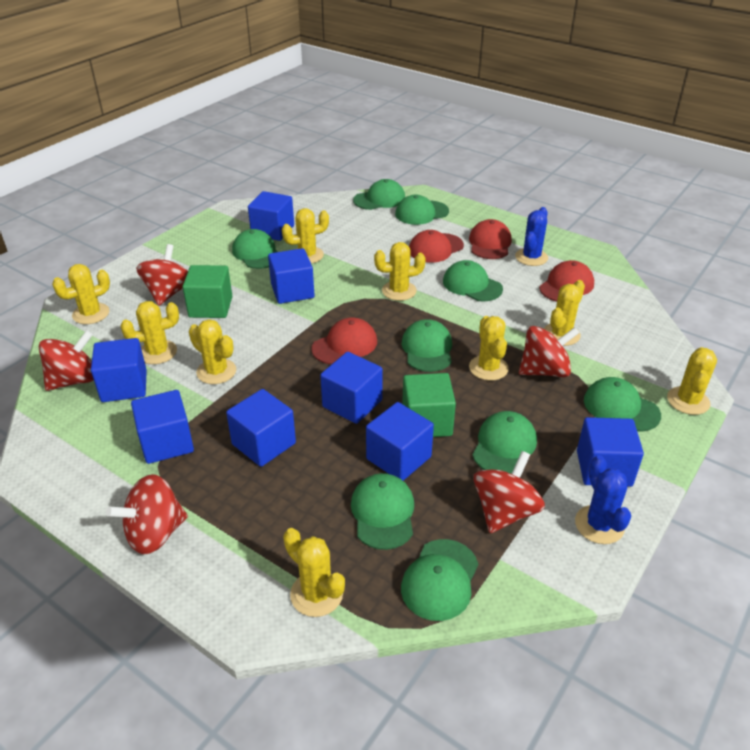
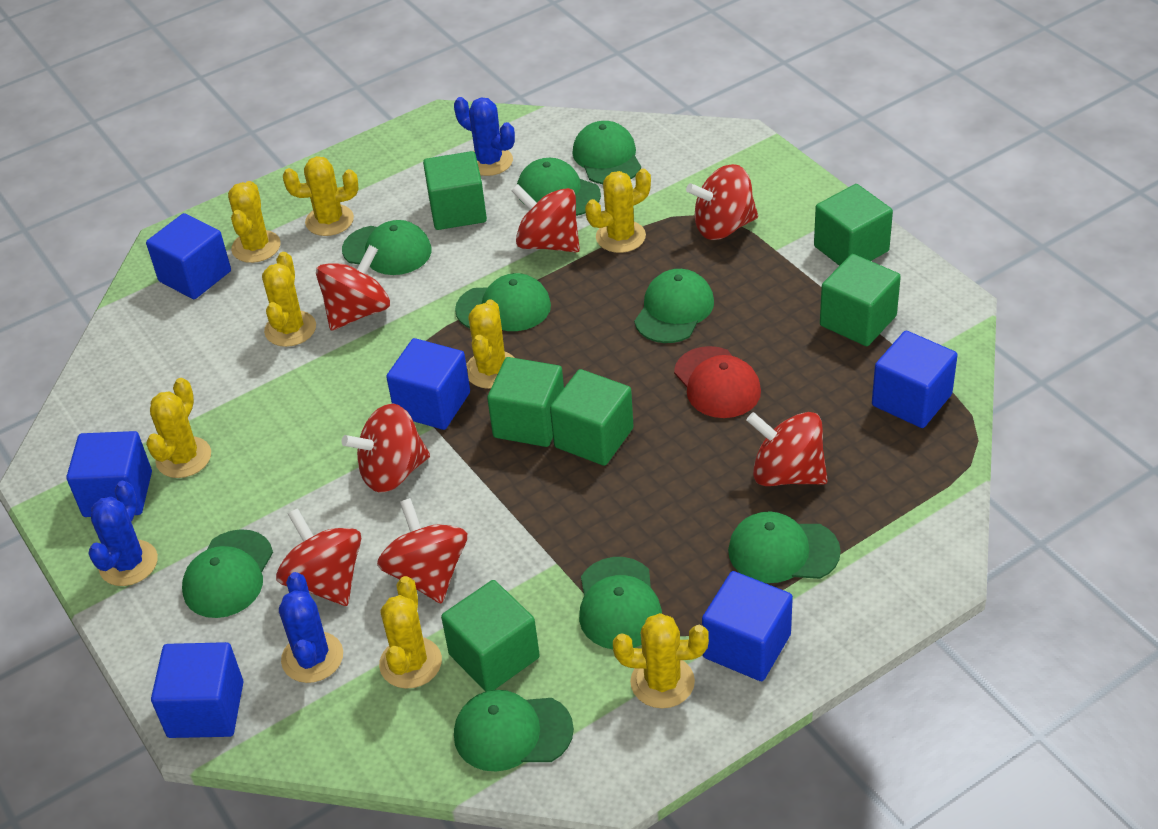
blue cactus: [515,207,548,266] [575,455,631,544] = 2 -> [88,481,158,586] [279,572,343,683] [454,97,515,176] = 3
blue cube: [91,338,147,402] [131,390,194,464] [226,389,296,467] [248,191,294,241] [268,248,315,304] [320,352,383,424] [366,402,434,481] [577,417,644,487] = 8 -> [66,431,152,517] [146,213,231,299] [151,642,244,738] [386,338,470,430] [702,571,793,681] [872,331,958,428] = 6
green cube: [182,265,232,318] [402,373,456,437] = 2 -> [423,151,487,230] [441,580,540,692] [487,357,564,447] [550,369,633,466] [814,184,893,266] [820,254,901,346] = 6
red cap: [311,318,377,365] [409,230,464,263] [469,219,512,259] [539,260,594,302] = 4 -> [674,346,761,418] = 1
red spinning top: [39,330,94,391] [106,474,188,554] [136,244,188,306] [473,451,545,533] [519,326,580,377] = 5 -> [276,508,361,606] [316,245,390,331] [342,404,430,493] [377,498,467,604] [511,184,580,252] [686,164,758,240] [746,412,828,486] = 7
yellow cactus: [52,264,110,324] [120,301,179,364] [189,319,236,384] [282,208,329,264] [283,528,345,617] [374,242,426,301] [469,316,509,381] [544,280,585,346] [667,347,717,415] = 9 -> [146,378,211,478] [228,181,280,263] [262,252,316,347] [283,156,359,236] [379,576,442,689] [466,299,515,389] [585,169,651,253] [613,613,709,708] = 8

